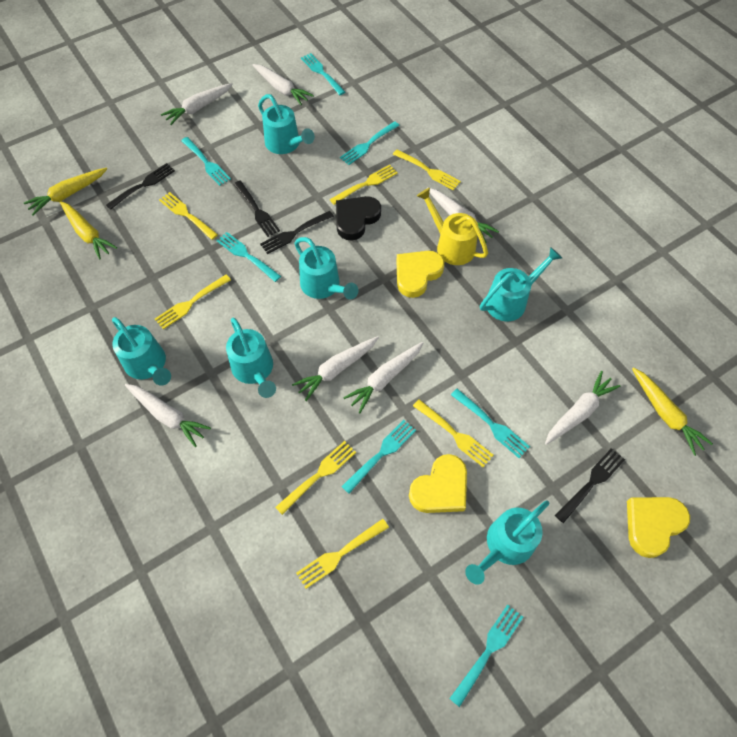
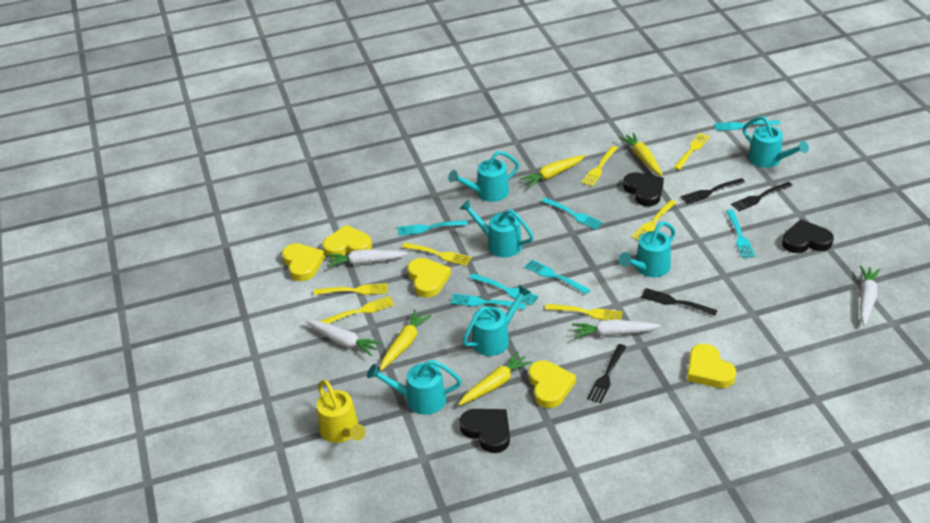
black heart: [336,196,381,240] = 1 -> [459,409,510,453] [623,172,664,206] [782,219,834,253] = 3
white carrot: [125,384,211,447] [161,83,233,125] [252,64,314,105] [292,336,379,401] [343,342,423,413] [427,187,499,243] [545,371,620,445] = 7 -> [305,320,382,356] [327,249,408,268] [572,320,661,338] [860,265,880,326] = 4
yellow carrot: [24,168,107,216] [60,201,117,260] [632,367,713,456] = 3 -> [380,310,432,371] [458,352,532,406] [520,155,585,188] [619,133,663,176] = 4
yellow heart: [396,251,444,298] [409,454,467,513] [627,497,690,558] = 3 -> [282,243,325,281] [322,225,372,258] [407,258,451,298] [529,361,576,408] [687,344,736,388] = 5

